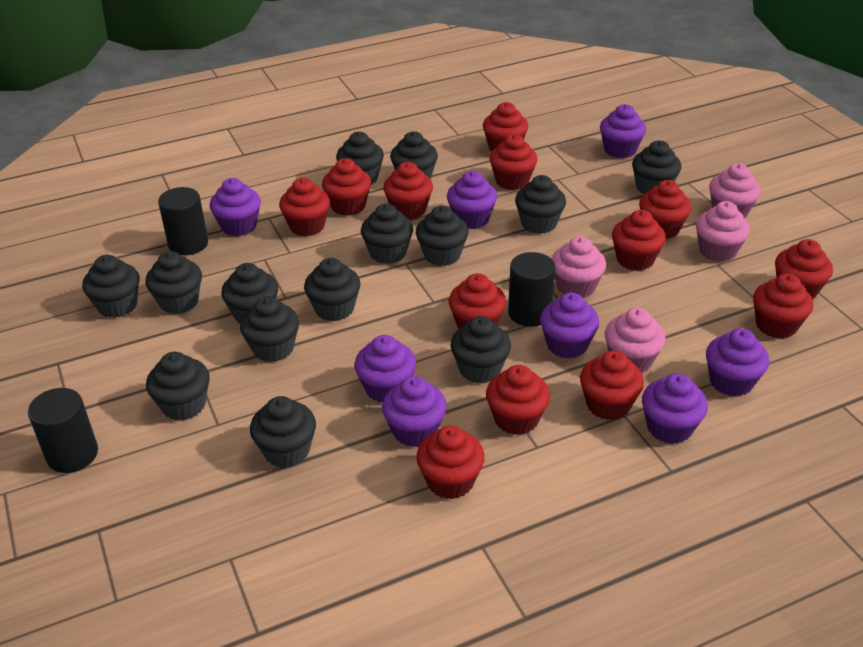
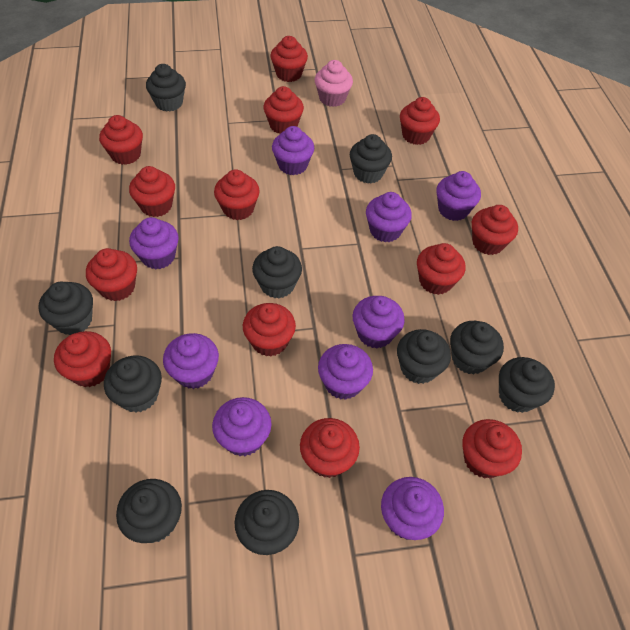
black cupcake: [82,255,140,318] [145,251,202,314] [146,352,210,421] [221,263,278,324] [240,296,299,362] [250,396,316,468] [304,258,360,321] [336,132,384,185] [361,204,413,264] [390,132,438,179] [416,205,469,266] [451,316,511,383] [515,175,566,234] [632,140,681,195] = 14 -> [39,282,93,335] [104,356,162,413] [116,479,182,543] [146,64,186,112] [234,490,299,555] [252,246,302,299] [350,134,392,184] [397,329,451,384] [450,321,504,375] [499,357,555,413] = 10
black cylinder: [28,388,98,473] [158,187,208,255] [508,252,556,327] = 3 -> none = 0
pink cupcake: [551,236,606,298] [605,307,666,373] [696,201,750,262] [709,163,761,218] = 4 -> [315,60,353,107] = 1
purple cupcake: [210,178,261,236] [354,335,416,403] [382,376,447,447] [447,171,497,229] [540,292,599,359] [600,104,646,158] [642,373,708,444] [706,328,769,397] = 8 -> [129,217,179,269] [163,333,219,389] [212,397,272,456] [272,126,314,175] [318,344,373,400] [352,296,405,349] [366,192,412,242] [381,477,444,540] [436,171,481,221] = 9

